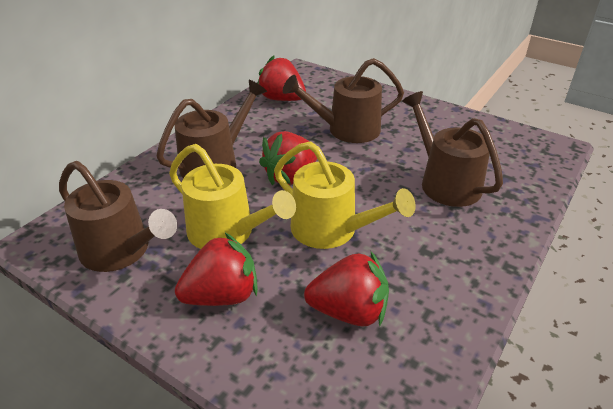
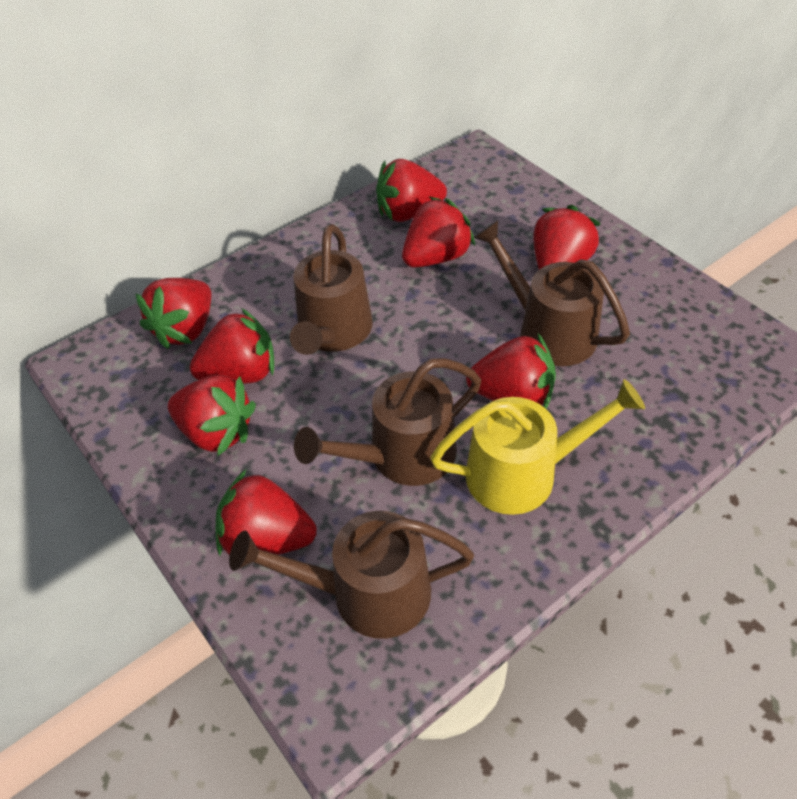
red strawberry: [175,233,258,306] [257,56,306,101] [259,131,317,185] [304,251,389,327] = 4 -> [135,278,211,349] [168,375,256,456] [190,308,274,384] [216,469,317,556] [376,159,447,222] [402,197,475,268] [466,334,556,409] [533,205,601,269] = 8
yellow watering can: [169,144,296,249] [274,141,416,249] = 2 -> [430,379,645,515] = 1

